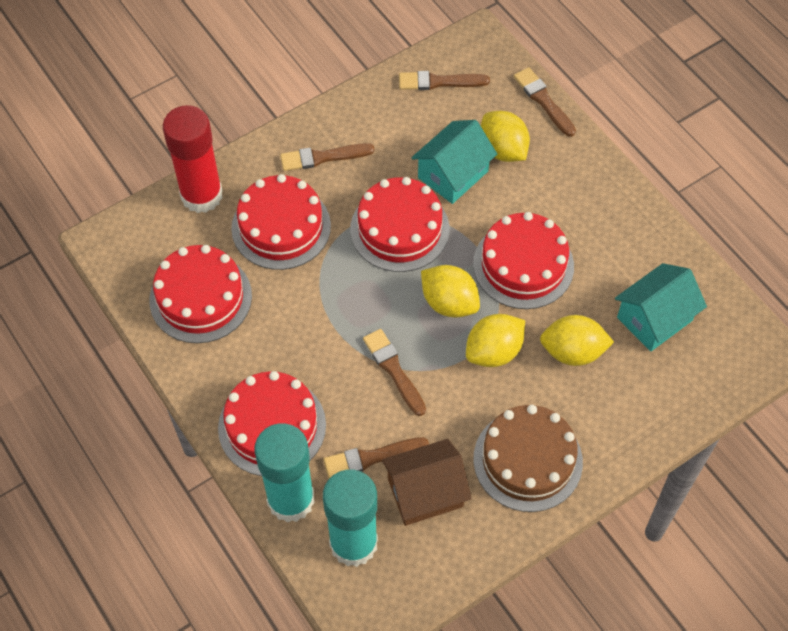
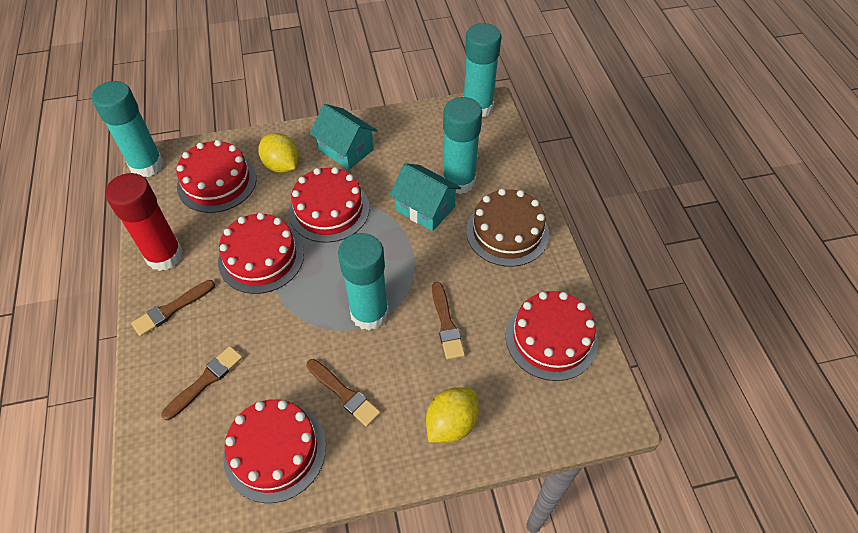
brown brush: [280,143,375,171] [323,437,429,478] [363,329,426,416] [399,71,490,90] [514,67,576,137] = 5 -> [131,280,215,336] [161,346,243,420] [306,359,380,427] [432,282,465,360] = 4
brown house: [382,439,472,526] = 1 -> none = 0
turquoise glue stick: [254,423,315,523] [323,470,378,567] = 2 -> [91,81,164,177] [338,233,389,330] [442,97,482,194] [463,23,501,117] = 4
yellow lemon: [421,265,480,318] [466,314,525,367] [481,111,530,162] [540,315,614,366] = 4 -> [258,133,299,173] [426,388,479,443] = 2

